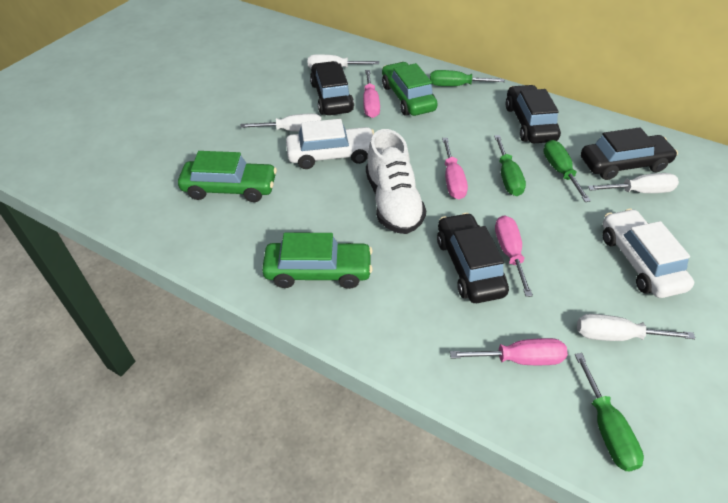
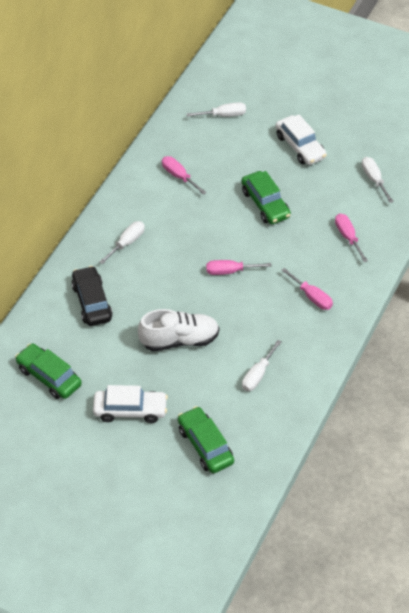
black car: [310,61,354,115] [437,213,509,303] [505,85,561,143] [581,127,678,180] = 4 -> [71,266,113,326] = 1
green screwdriver: [430,70,505,86] [494,135,526,196] [543,140,591,202] [575,353,644,471] = 4 -> none = 0

